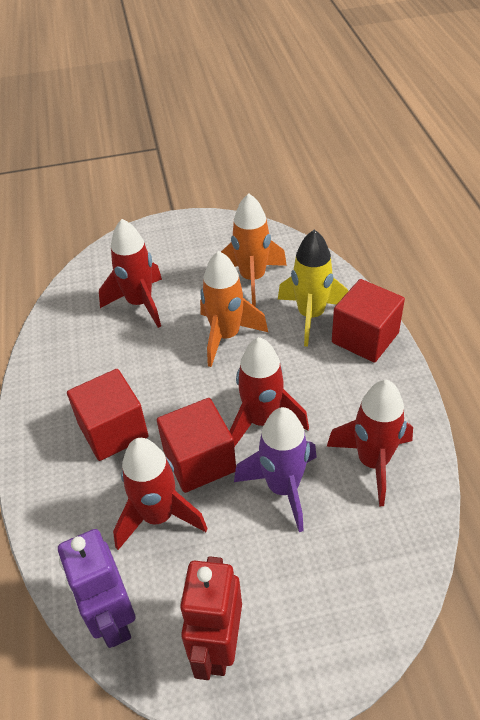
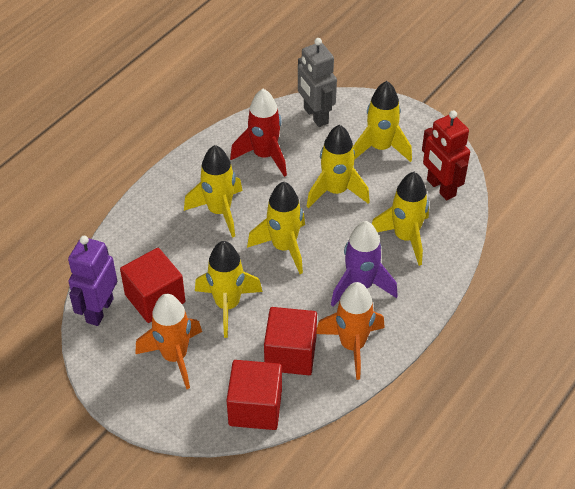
grey robot: none = 0 -> [298,38,337,127] = 1
red rocket: [99,219,162,328] [113,438,208,550] [230,337,309,447] [327,380,413,506] = 4 -> [230,89,287,177] = 1
yellow rocket: [278,229,348,347] = 1 -> [184,145,243,238] [195,241,263,338] [247,182,305,274] [307,125,370,208] [353,81,412,162] [372,172,429,266] = 6

